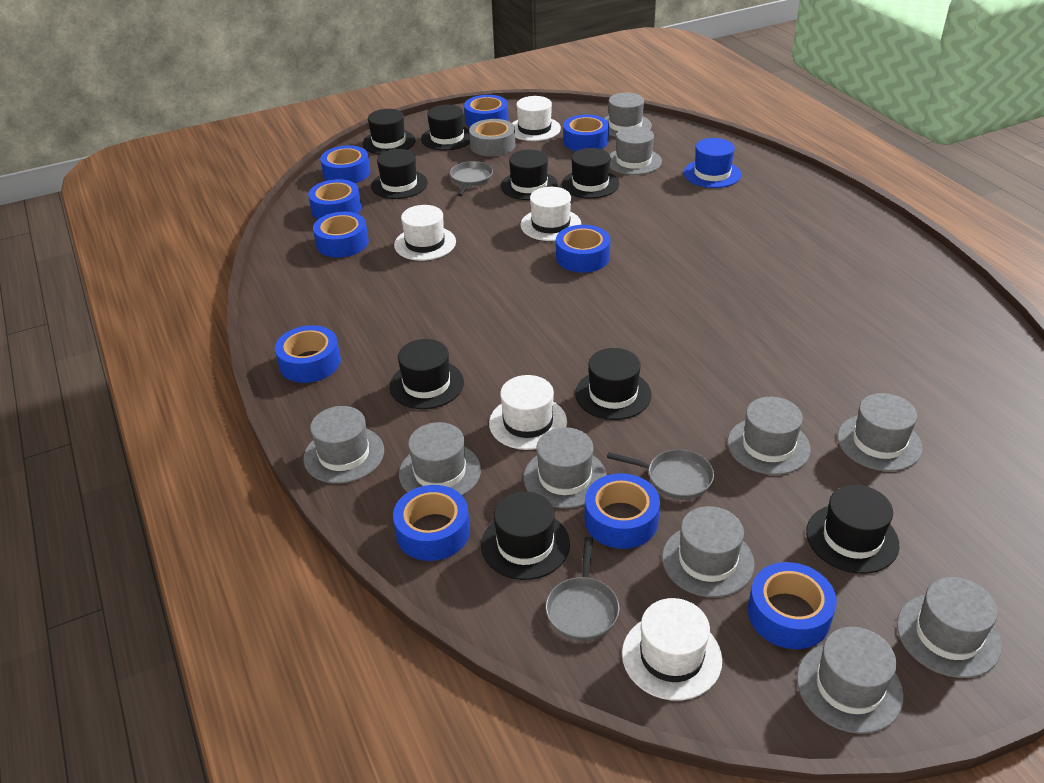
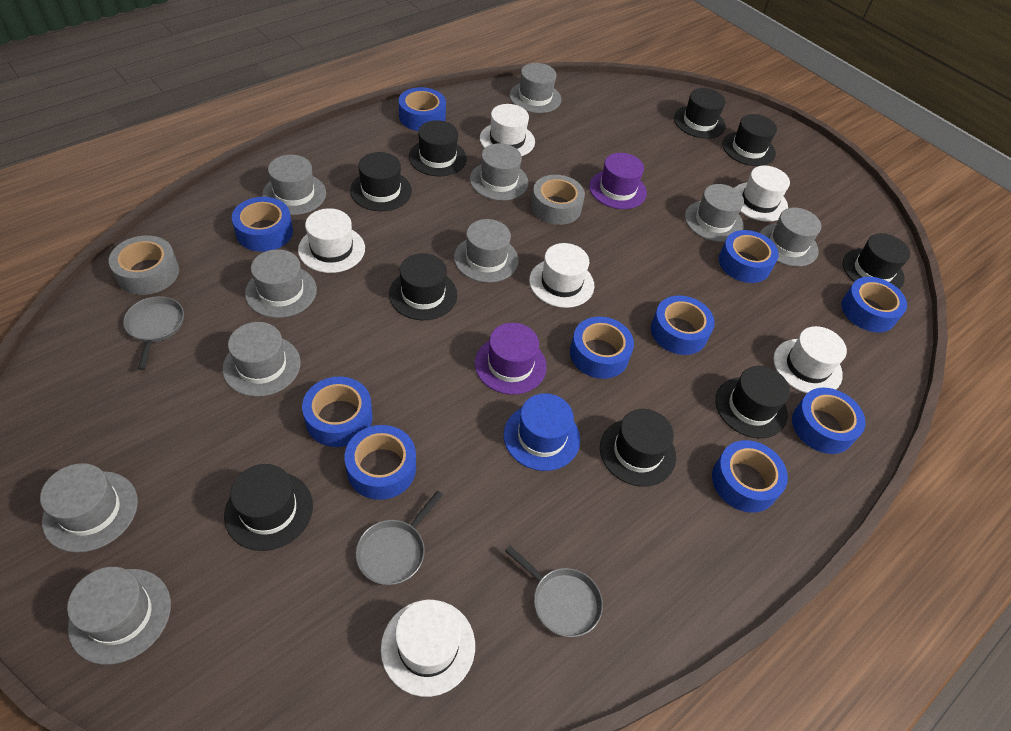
grey tape: [469,119,515,157] = 1 -> [109,235,179,295] [531,175,585,225] = 2
purple hat: none = 0 -> [475,323,547,395] [589,153,647,209] = 2
white hat: [394,205,456,261] [489,375,567,450] [512,96,561,141] [521,187,581,241] [622,598,722,701] = 5 -> [298,208,365,273] [381,600,475,697] [480,104,535,156] [529,243,594,308] [735,165,790,222] [773,326,847,393] = 6

